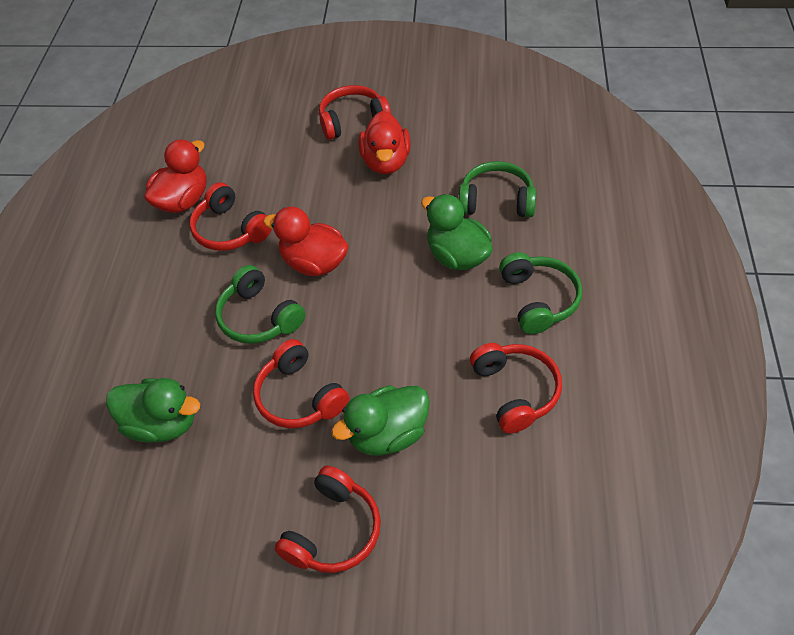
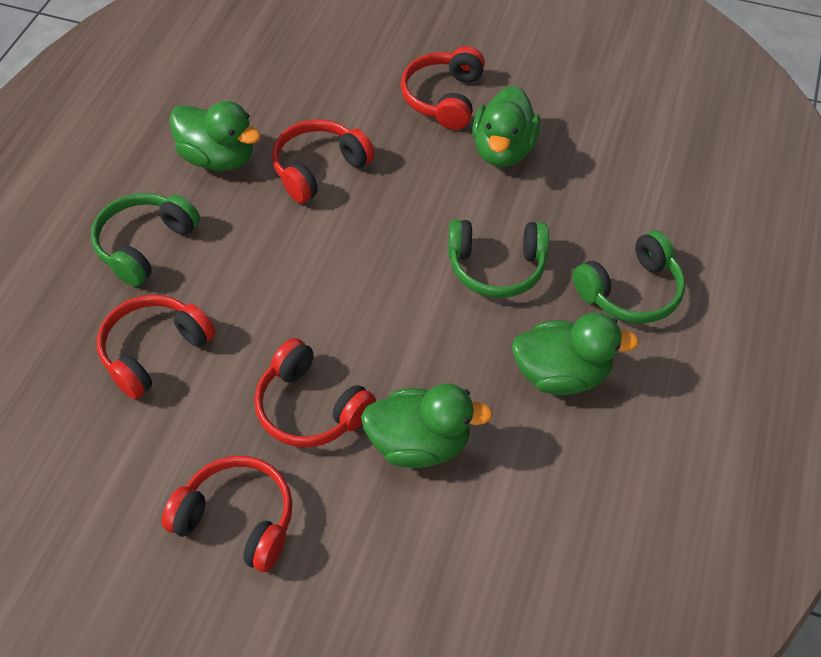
green duck: [106,378,200,443] [331,385,430,456] [421,194,493,270] = 3 -> [169,101,261,171] [361,383,493,468] [472,85,541,167] [511,312,639,395] = 4
red duck: [144,139,207,213] [263,207,349,276] [359,111,411,174] = 3 -> none = 0

